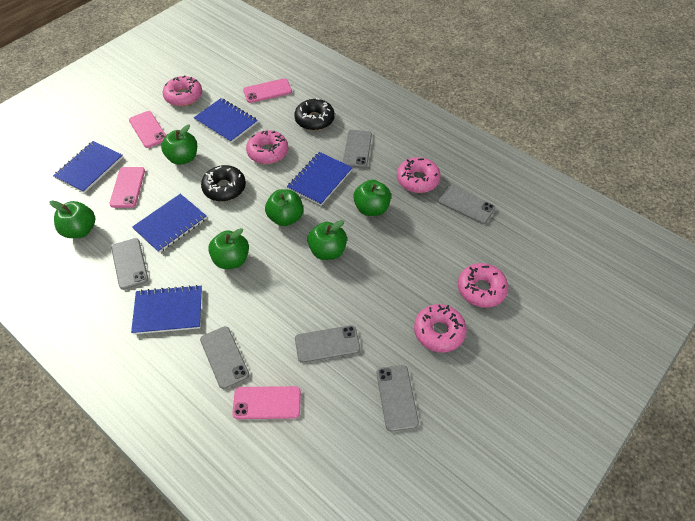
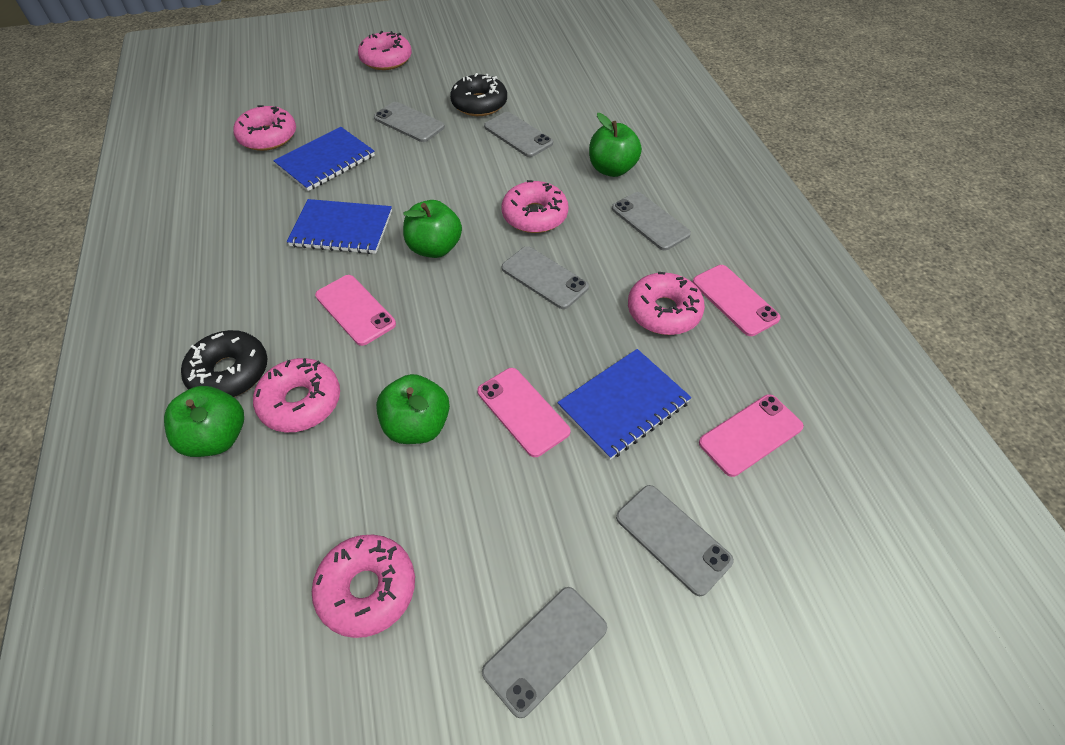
blue notebook: [53,141,123,193] [131,285,202,334] [132,194,207,253] [194,98,258,143] [287,152,353,206] = 5 -> [273,127,375,191] [287,199,392,254] [557,349,691,460] = 3
green apple: [49,200,95,238] [161,125,197,165] [208,228,249,269] [265,189,303,226] [307,220,347,260] [353,180,391,216] = 6 -> [164,386,244,457] [376,374,450,444] [403,200,462,258] [589,113,642,177] = 4
pink donut: [162,75,202,106] [246,130,288,164] [397,157,441,193] [414,304,467,352] [458,263,508,308] = 5 -> [233,105,296,151] [253,358,340,432] [312,535,415,638] [358,31,412,70] [501,180,568,233] [628,272,705,335] = 6

